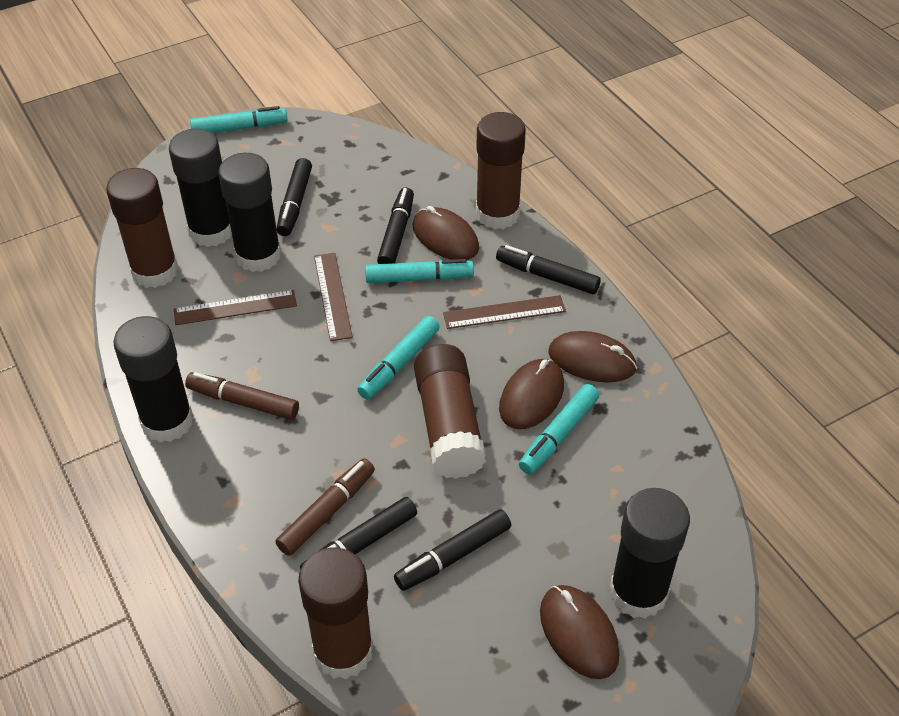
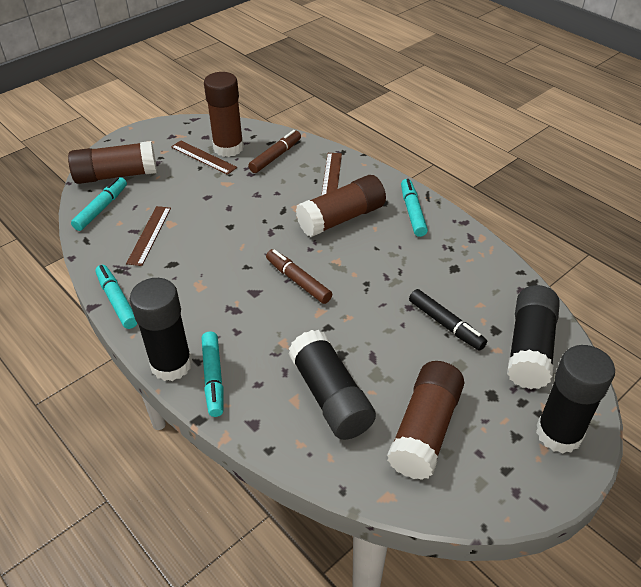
black marker: [277,158,312,236] [300,497,417,569] [377,188,414,264] [394,509,511,591] [496,245,601,294] = 5 -> [409,289,487,351] = 1
brown mouse: [413,206,479,260] [499,359,564,429] [540,585,620,679] [548,331,637,382] = 4 -> none = 0

